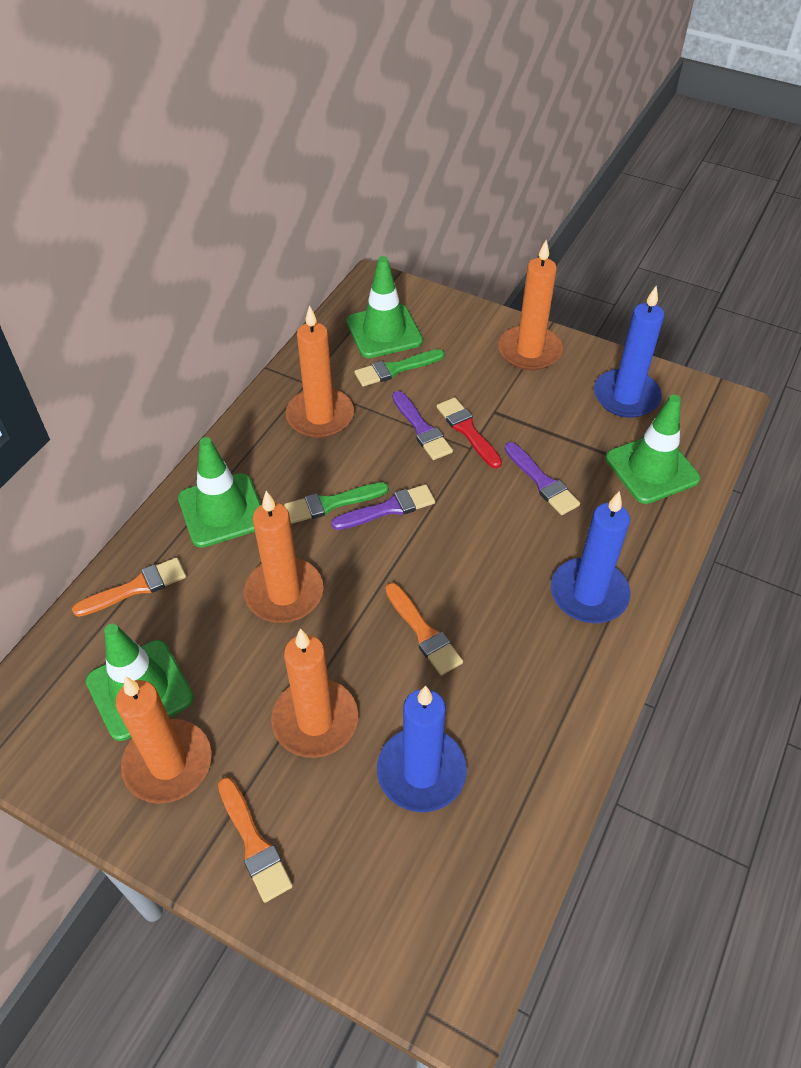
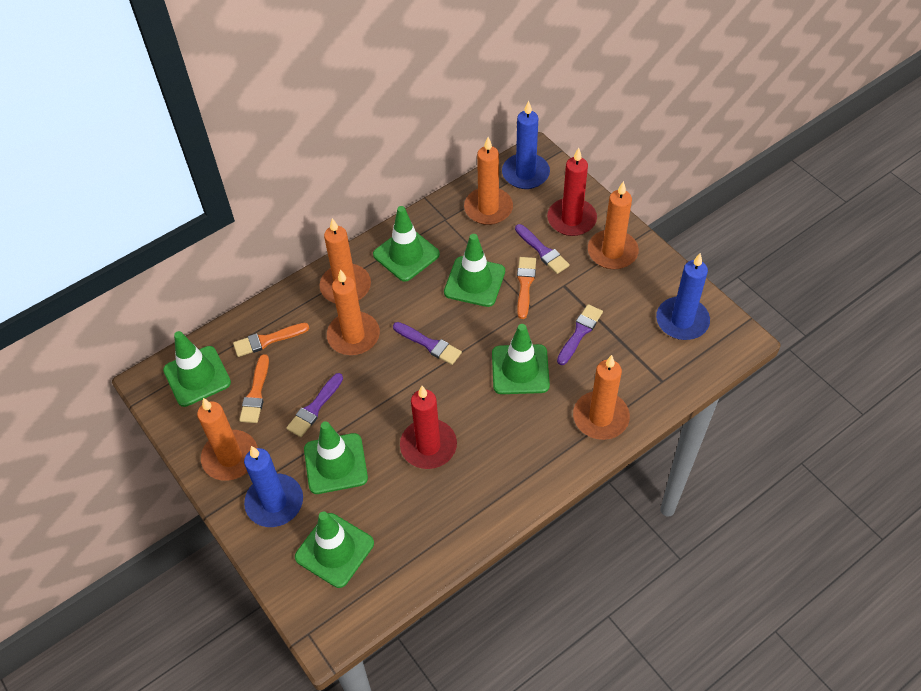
green brush: [284,482,389,524] [354,349,445,387] = 2 -> none = 0
green traffic cone: [86,624,194,741] [178,437,261,548] [346,256,423,358] [606,395,700,504] = 4 -> [163,331,231,407] [295,511,374,588] [304,421,368,494] [373,206,440,281] [444,234,505,307] [492,324,550,394] = 6
orange candle: [115,676,212,803] [244,491,323,623] [271,629,358,758] [286,305,354,438] [498,240,563,370] = 5 -> [197,398,258,481] [319,218,371,303] [327,269,380,355] [464,137,513,225] [573,355,630,440] [588,181,639,269] = 6
purple brush: [331,484,435,530] [392,391,453,460] [505,442,580,515] = 3 -> [286,373,343,437] [393,322,462,365] [515,224,570,274] [557,304,603,365] = 4
red brush: [437,397,502,468] = 1 -> none = 0
red candle: none = 0 -> [400,386,457,469] [547,148,597,236] = 2

